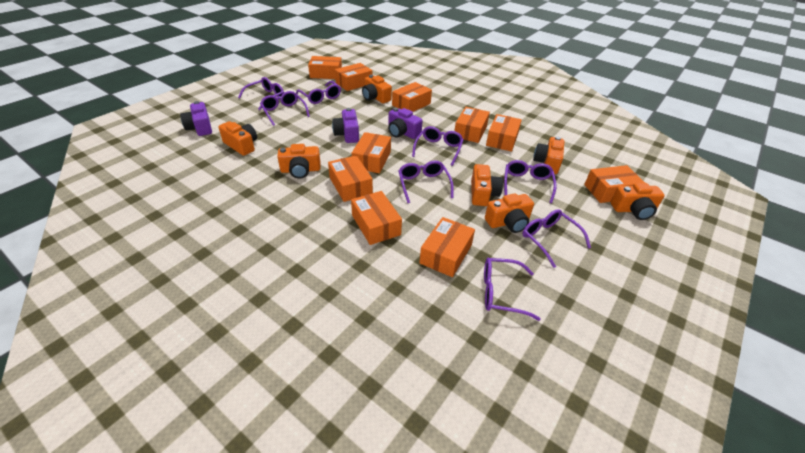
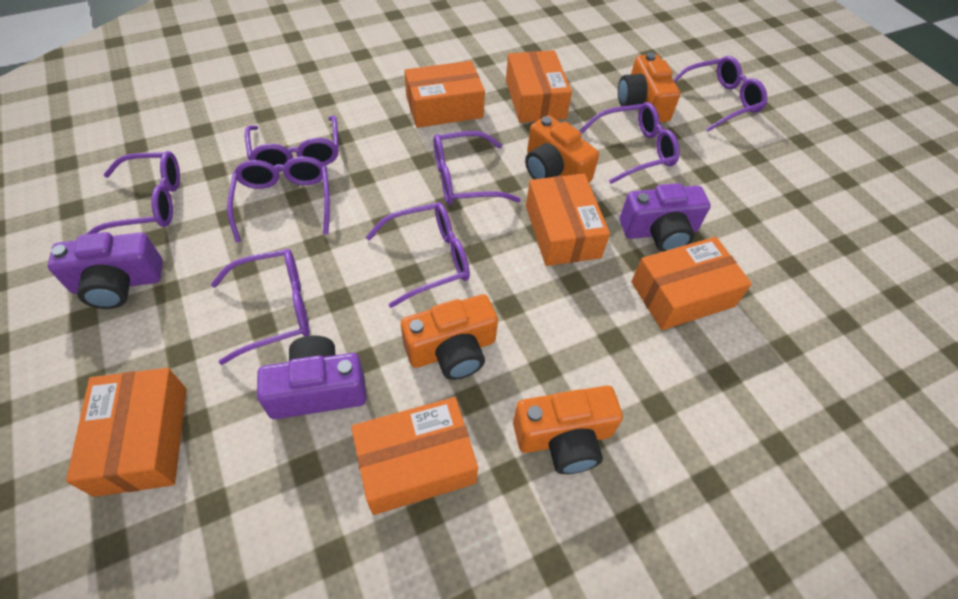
orange box: [308,56,342,79] [328,155,373,202] [335,63,372,91] [351,191,402,245] [352,132,391,173] [392,82,432,112] [419,217,475,277] [455,107,490,143] [486,114,522,152] [584,165,645,203] = 10 -> [66,368,187,497] [351,397,478,515] [404,61,485,128] [506,50,572,123] [526,174,610,266] [631,237,752,330] = 6
orange camera: [218,121,257,156] [277,144,321,179] [362,75,392,103] [471,164,503,206] [485,193,534,233] [533,136,564,174] [611,183,665,220] = 7 -> [401,294,498,380] [513,386,623,474] [525,115,599,182] [618,52,680,122] = 4

